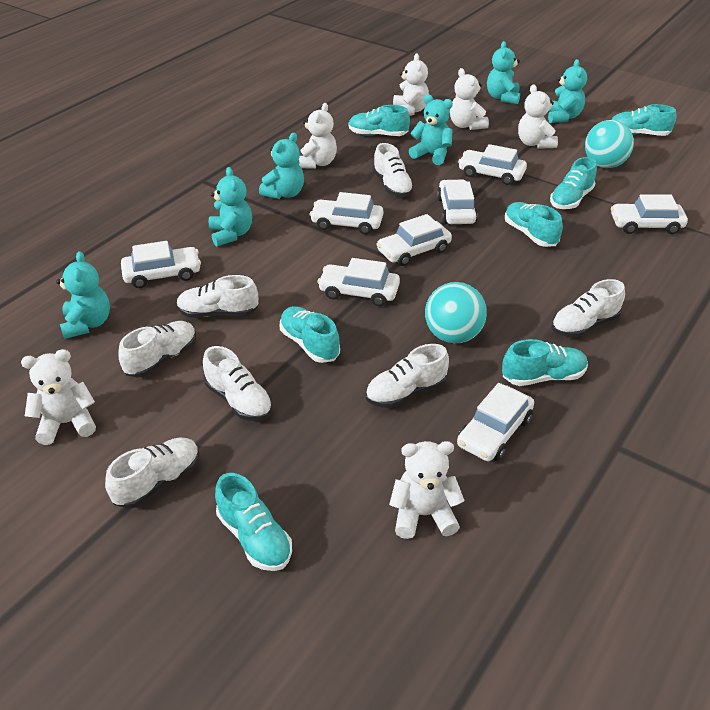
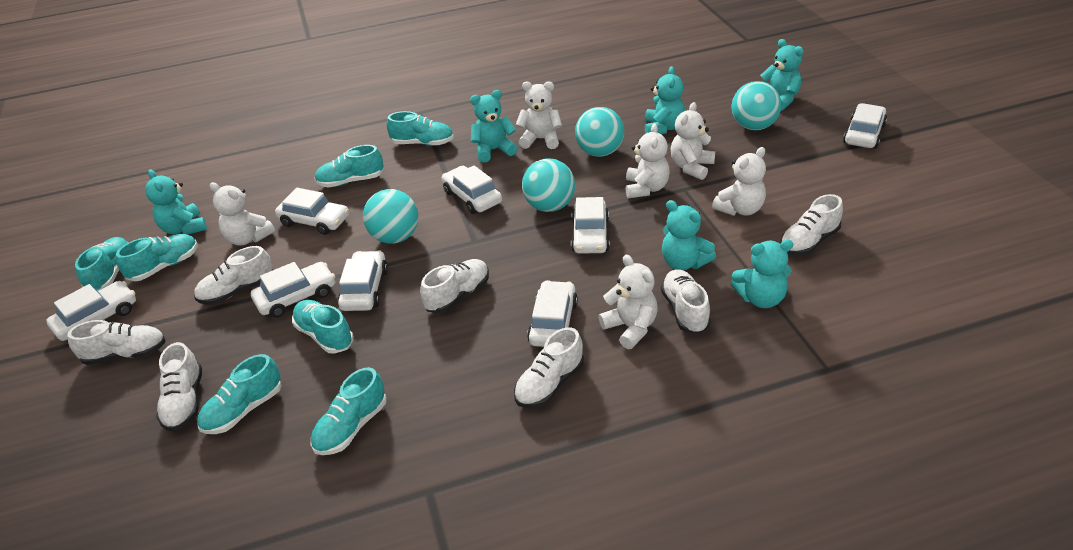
turquoise ball: [425,282,487,343] [585,120,634,168] = 2 -> [363,189,418,244] [522,158,575,212] [575,107,624,157] [732,81,781,130] = 4

